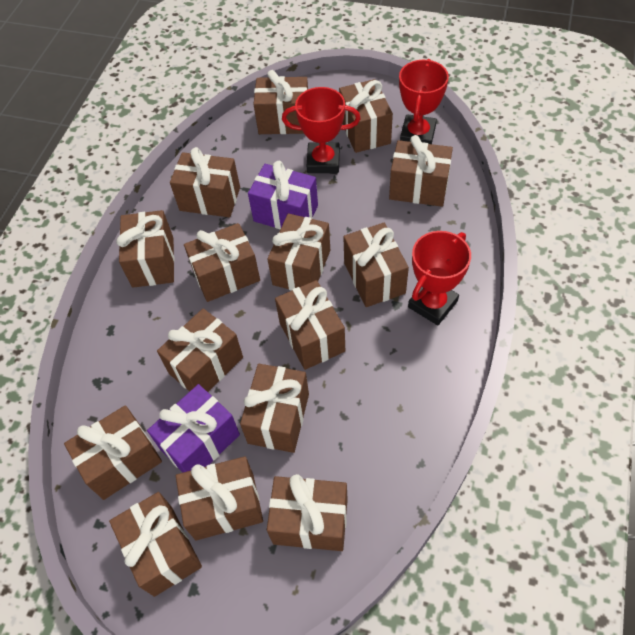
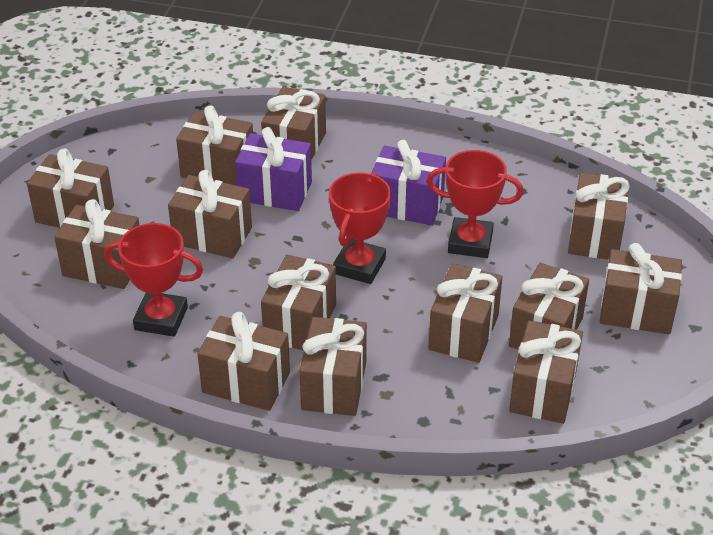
brown gift: [64,405,162,500] [109,492,202,597] [116,210,174,288] [157,308,243,392] [170,147,240,217] [176,456,263,540] [184,223,260,302] [240,364,309,453] [254,70,308,134] [267,213,330,291] [267,474,348,551] [275,280,345,370] [339,79,393,153] [343,223,409,307] [389,135,453,207] = 15 -> [27,149,114,228] [54,199,139,289] [168,170,252,258] [176,106,253,186] [197,312,290,411] [261,87,326,160] [261,255,336,351] [300,317,367,416] [428,263,503,363] [509,263,589,349] [509,320,583,424] [568,173,630,260] [600,243,682,334] = 13

